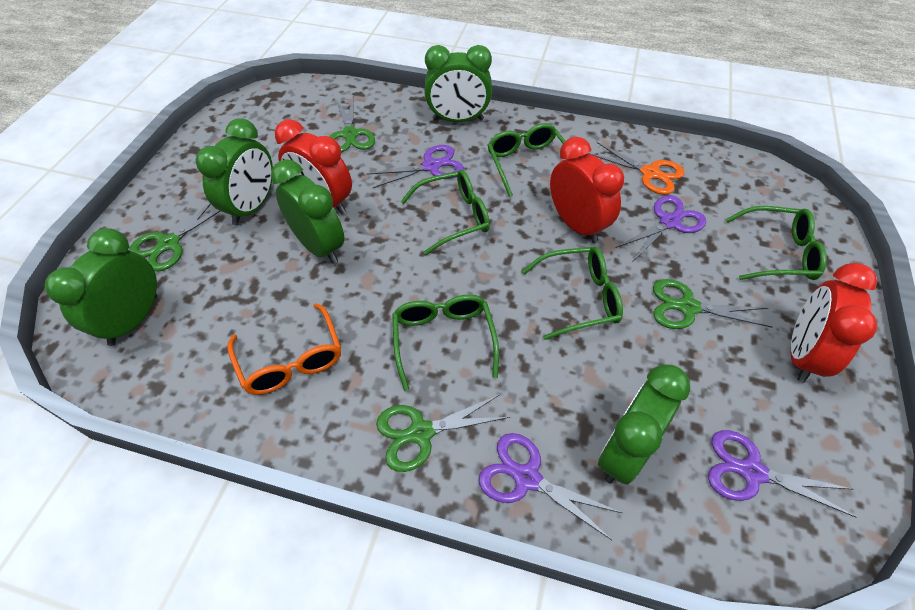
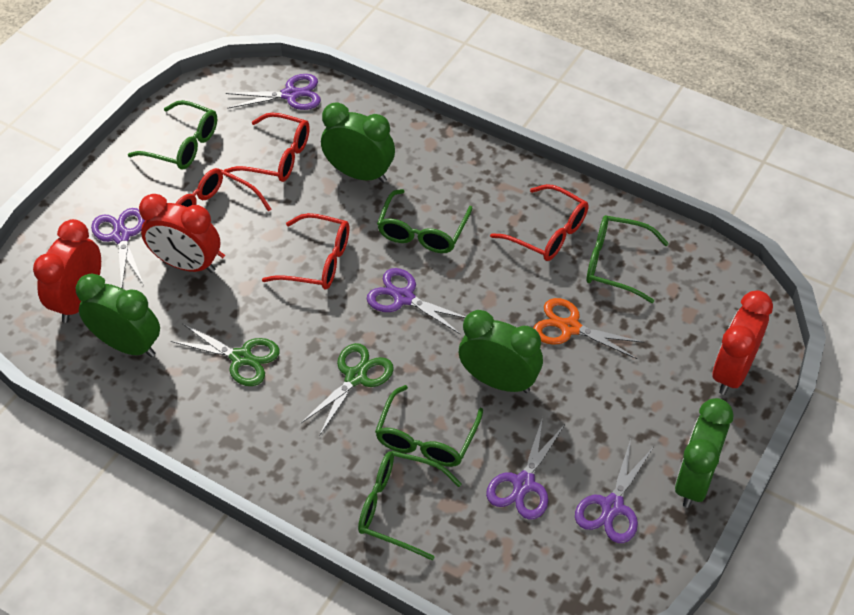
green clock: [45,228,157,346] [196,118,273,225] [271,159,344,264] [424,45,492,122] [598,364,690,485] = 5 -> [76,273,160,357] [321,102,395,183] [459,310,543,393] [675,398,734,508] = 4
green scissors: [129,203,220,272] [329,96,375,153] [376,394,510,472] [653,279,772,329] = 4 -> [171,323,280,386] [300,343,394,436] = 2
orange glasses: [228,303,341,395] = 1 -> none = 0
purple scissors: [367,145,464,188] [479,433,622,540] [616,195,706,261] [708,430,857,518] = 4 -> [91,208,145,288] [226,74,321,110] [367,268,466,335] [486,417,565,519] [575,439,653,543] = 5
red glasses: none = 0 -> [175,168,271,258] [224,112,310,182] [262,213,349,290] [490,184,588,261] = 4

